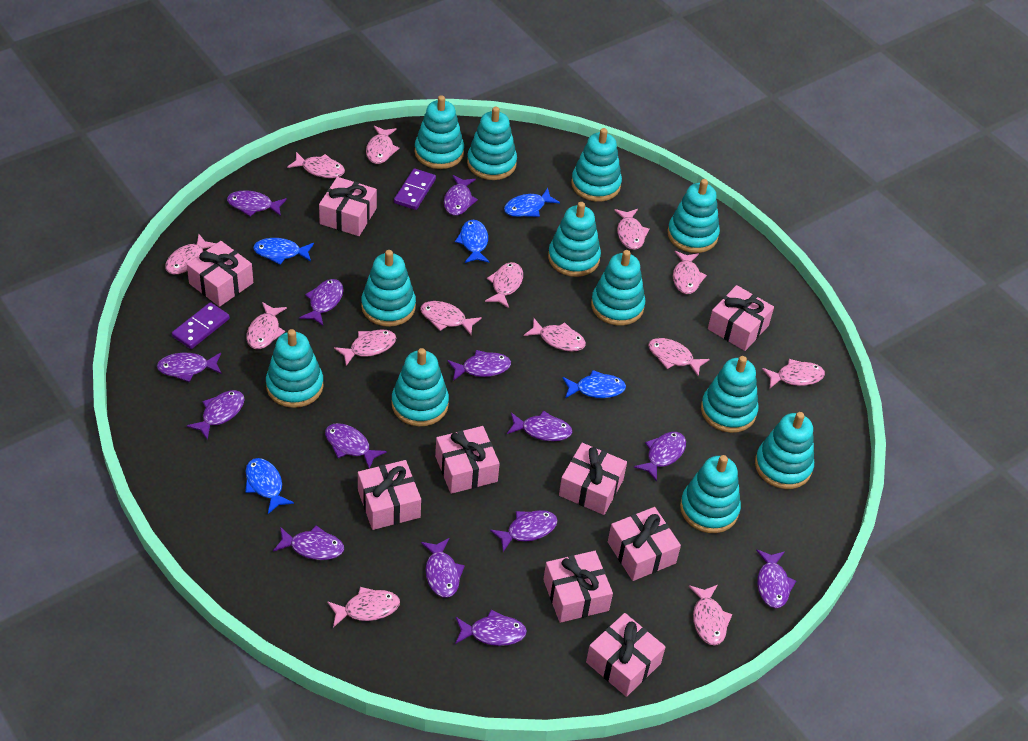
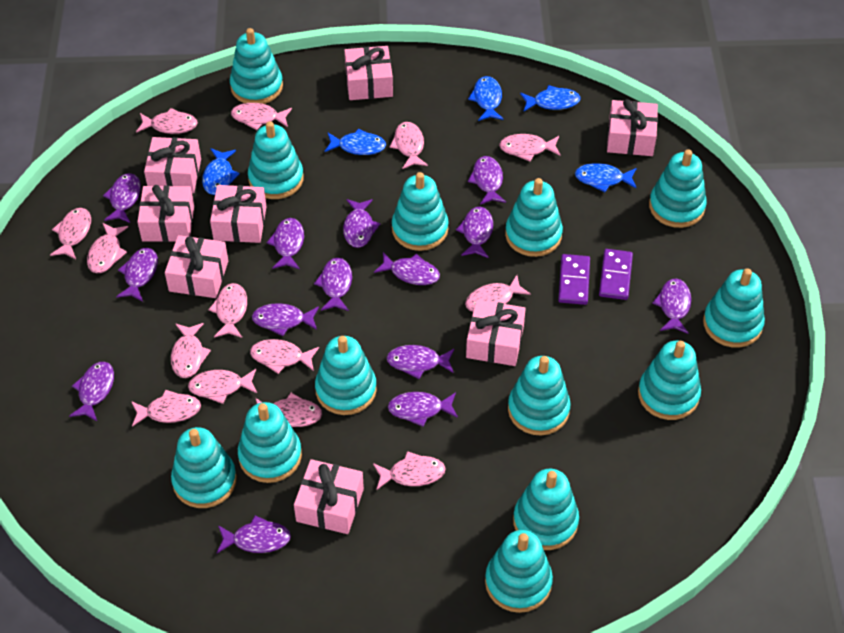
pink gift: [187,241,253,307] [319,177,377,236] [358,460,421,530] [435,426,500,494] [543,551,613,623] [559,443,627,515] [586,613,666,697] [608,507,681,581] [708,285,774,351] = 9 -> [137,185,194,242] [144,137,201,193] [165,235,228,298] [210,185,266,243] [294,459,364,534] [344,46,393,100] [466,300,526,366] [607,99,658,156] = 8
turquoise stacking toy: [266,329,324,408] [361,250,416,327] [391,348,449,426] [415,95,464,169] [467,107,517,180] [548,202,601,277] [571,128,622,202] [591,250,645,326] [667,179,720,253] [680,455,741,533] [701,356,759,433] [755,412,814,489] = 12 -> [171,427,237,508] [230,28,283,104] [238,402,302,483] [248,121,304,199] [315,336,377,415] [392,172,449,251] [485,530,553,613] [505,178,563,257] [508,356,570,435] [513,469,579,550] [638,341,701,420] [649,149,707,228] [703,268,765,348] = 13

